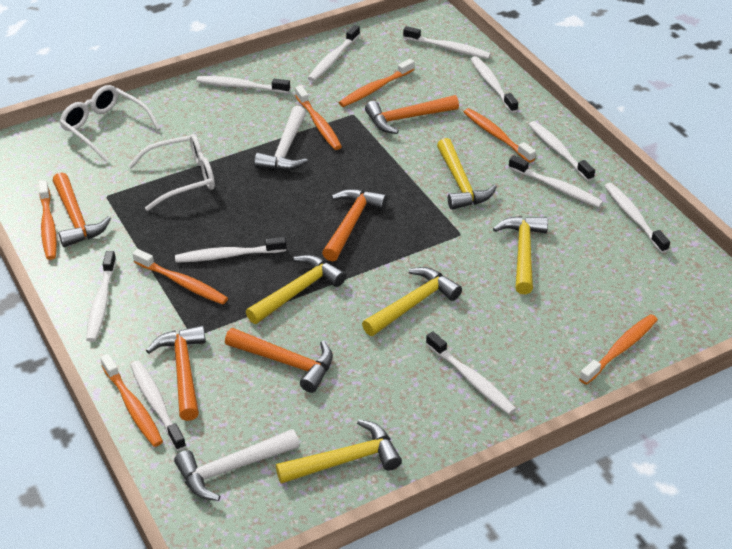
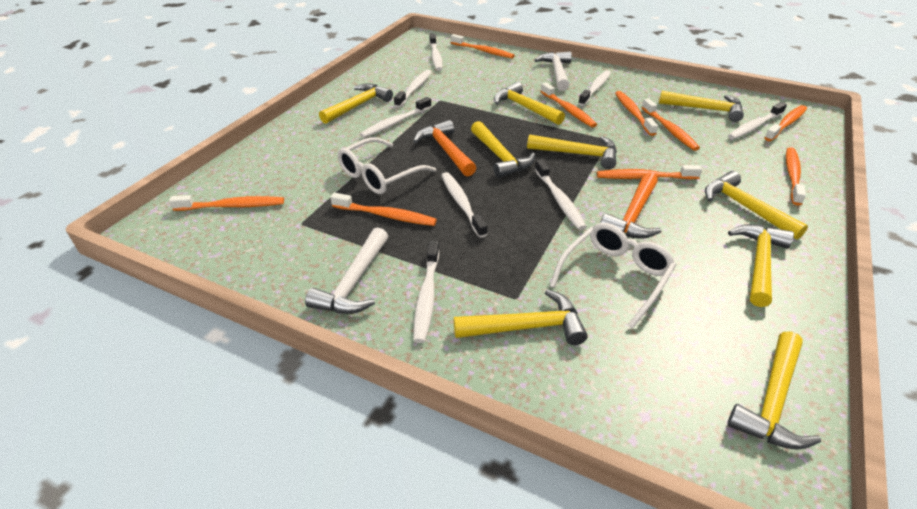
orange hammer: [53,172,111,247] [146,325,206,421] [225,328,333,393] [322,189,387,261] [365,95,459,134] = 5 -> [413,120,476,177] [600,172,661,239] = 2
orange toothbrush: [38,180,57,260] [100,354,163,447] [133,249,228,305] [295,86,342,150] [339,59,415,107] [464,108,536,163] [579,314,658,385] = 7 -> [169,195,284,211] [330,193,437,226] [451,34,515,59] [540,82,597,128] [597,165,702,180] [615,91,658,136] [641,99,700,151] [764,105,807,141] [786,147,806,206] = 9
white toothbrush: [86,251,116,342] [131,361,186,451] [175,237,286,263] [196,76,290,93] [308,25,360,81] [403,26,491,59] [426,331,516,415] [470,56,518,113] [508,155,603,208] [528,121,595,181] [605,183,670,253] = 11 -> [360,97,431,138] [394,70,431,108] [413,240,439,343] [429,33,443,71] [441,172,487,238] [535,160,587,230] [578,70,611,106] [728,102,787,139] = 8
yellow hammer: [246,255,346,324] [276,419,402,484] [362,267,462,336] [437,138,497,210] [493,216,548,294] = 5 -> [319,84,393,124] [454,289,588,345] [471,121,535,178] [494,82,565,125] [527,134,617,169] [659,91,744,122] [705,171,808,240] [727,331,821,449] [728,224,794,307] = 9

